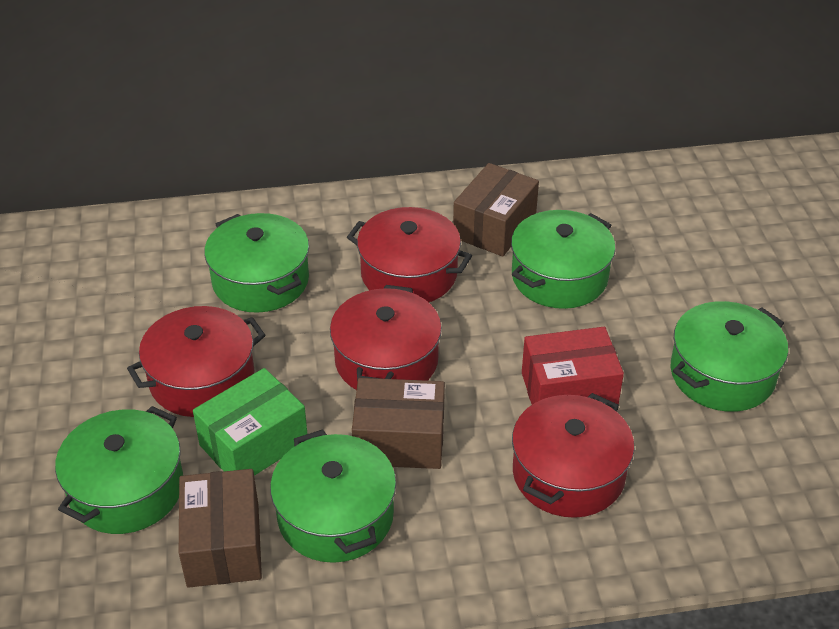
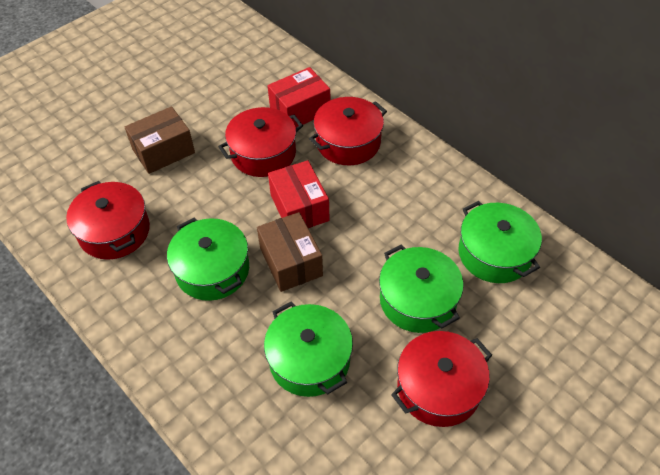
brown box: [179,469,262,588] [352,378,445,469] [453,163,539,257] = 3 -> [125,106,195,174] [257,212,323,292] = 2
green box: [193,368,307,476] = 1 -> none = 0
green pot: [55,406,183,534] [204,213,309,313] [270,429,396,563] [511,210,616,309] [670,301,788,412] = 5 -> [167,218,249,301] [264,301,353,397] [379,244,464,333] [459,201,542,283] = 4
red box: [522,327,624,405] = 1 -> [268,67,330,128] [268,160,330,228] = 2

